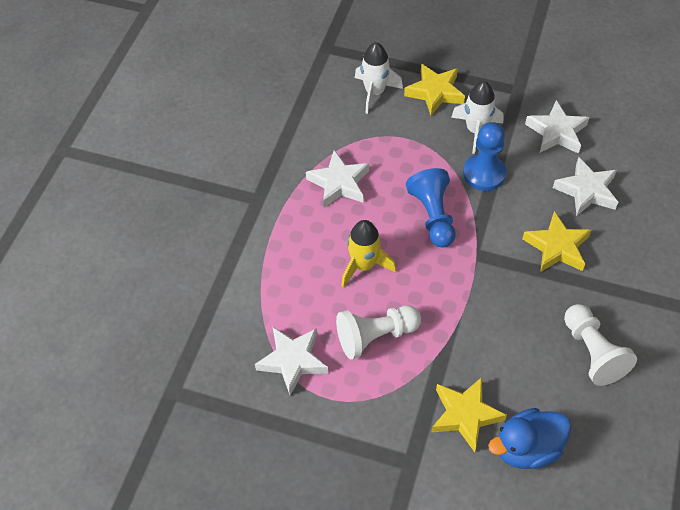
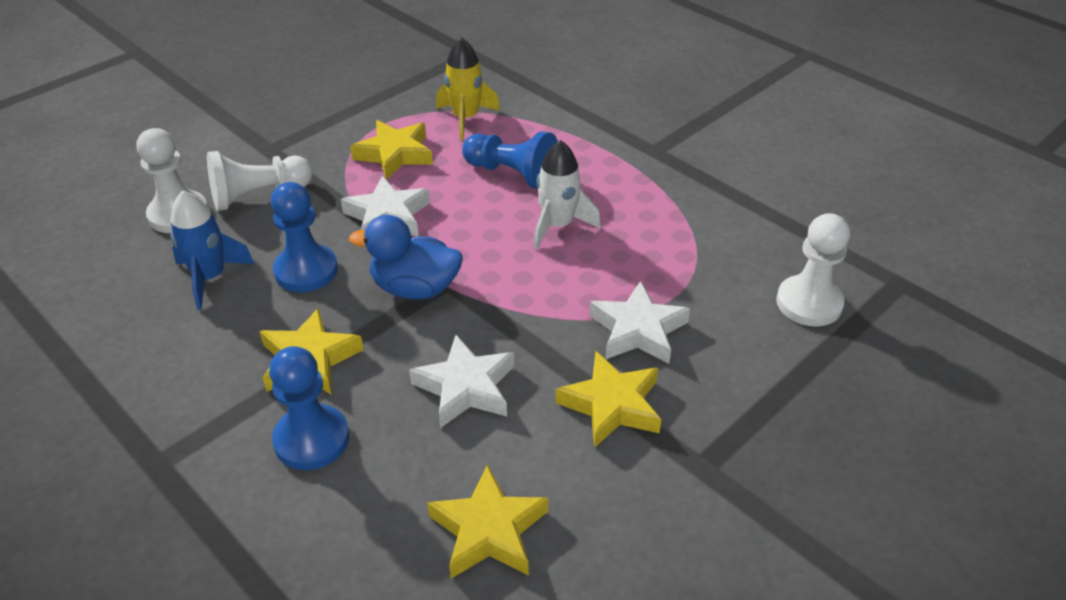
blue pawn: [406,168,456,248] [463,122,506,191] = 2 -> [269,346,349,470] [271,182,338,292] [462,131,558,189] = 3
blue rocket: none = 0 -> [170,191,255,310] = 1
white pawn: [336,305,421,359] [564,304,637,386] = 2 -> [136,128,208,233] [207,151,313,211] [776,213,850,327] = 3
white rocket: [355,42,403,114] [451,81,503,154] = 2 -> [533,140,601,250] = 1
white star: [255,327,328,395] [306,150,369,208] [525,100,590,154] [553,157,618,216] = 4 -> [341,176,430,236] [409,335,514,428] [589,281,690,364] = 3
yellow star: [404,64,465,116] [431,377,507,452] [522,211,591,272] = 3 -> [259,308,364,394] [350,120,433,180] [427,464,548,579] [555,351,662,448] = 4

